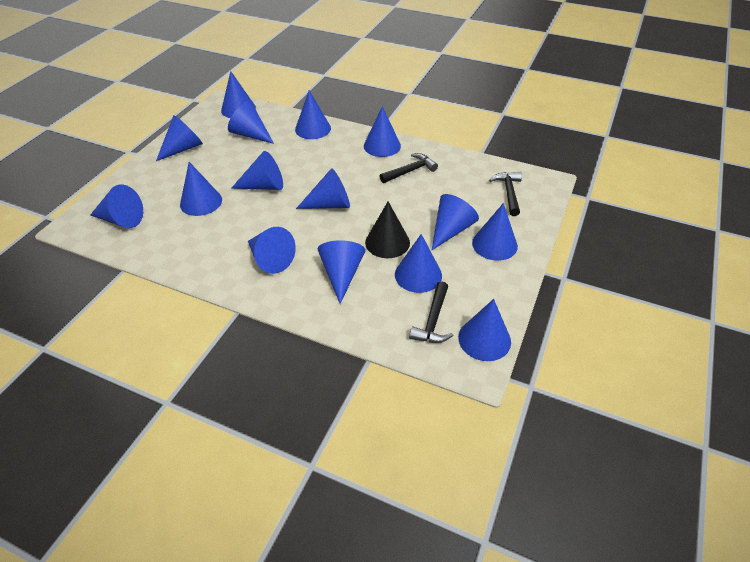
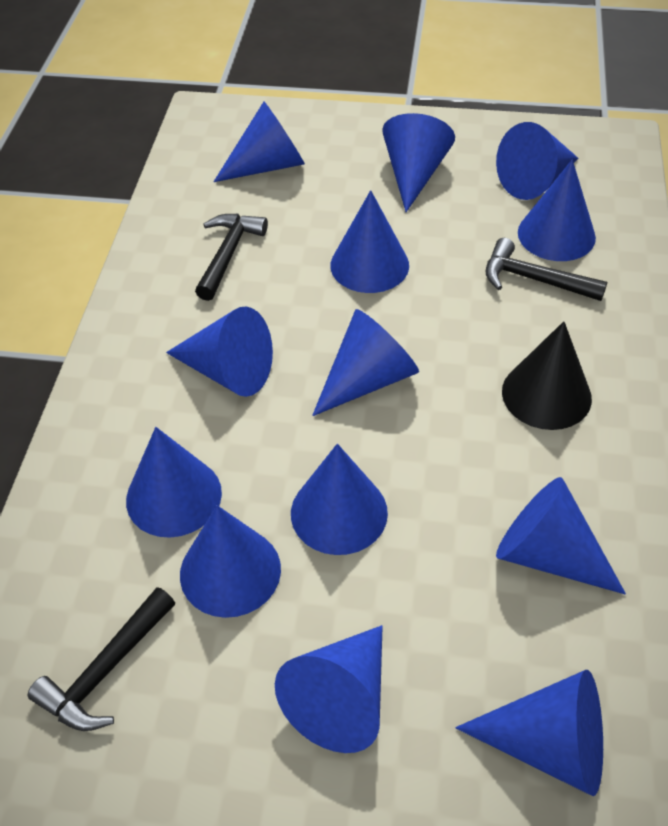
blue cone: [90,184,143,228] [156,115,203,161] [180,162,222,216] [221,71,256,118] [228,101,274,144] [231,151,283,190] [248,227,296,274] [295,90,331,139] [296,168,350,209] [318,240,365,304] [364,106,401,157] [395,234,442,293] [432,194,479,250] [458,299,511,361] [472,203,518,261] = 15 -> [126,427,222,538] [166,307,273,397] [180,505,281,618] [214,102,305,182] [275,625,383,753] [291,444,388,555] [312,309,419,416] [331,190,409,293] [382,113,455,212] [455,670,603,796] [496,122,578,200] [496,477,626,595] [518,160,596,261] = 13

